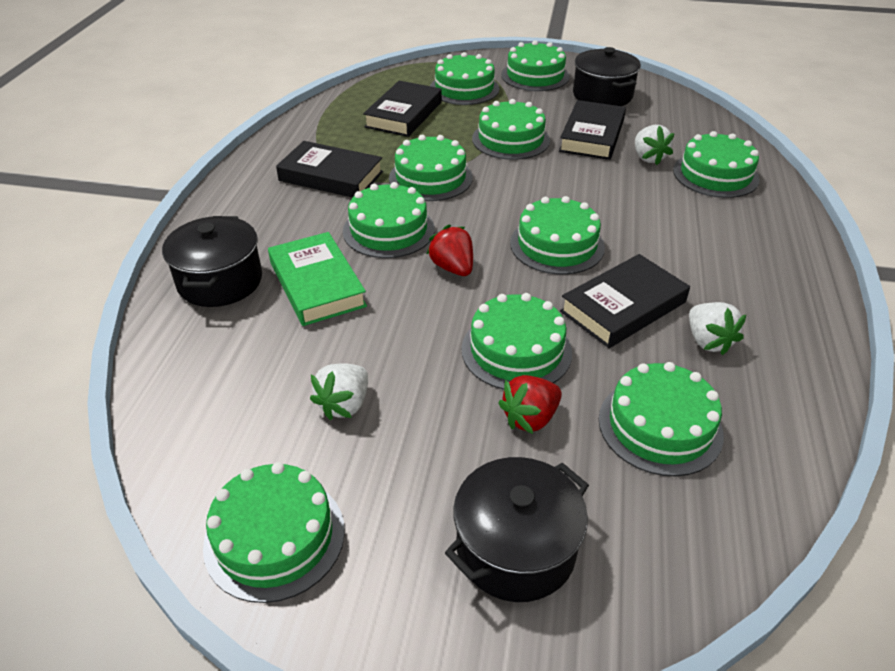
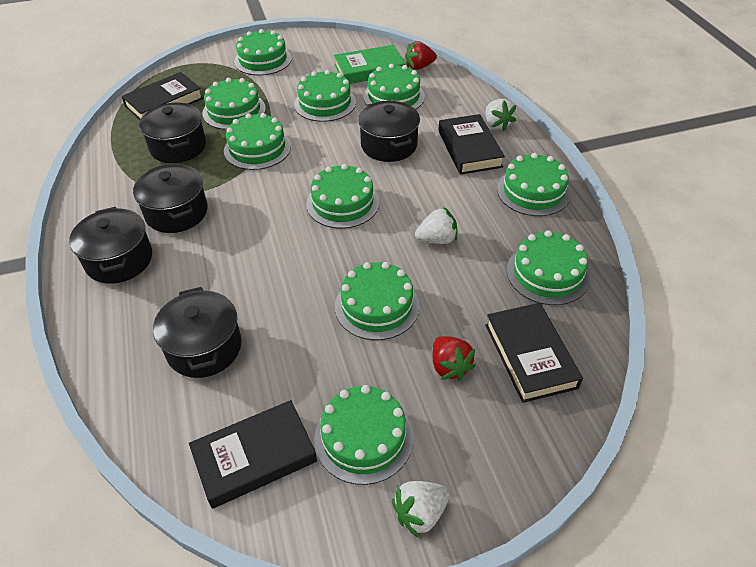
black pot: [162,216,262,307] [445,457,589,602] [573,47,641,106] = 3 -> [69,207,152,284] [133,164,208,233] [139,103,206,163] [153,287,242,378] [358,101,420,162] = 5

